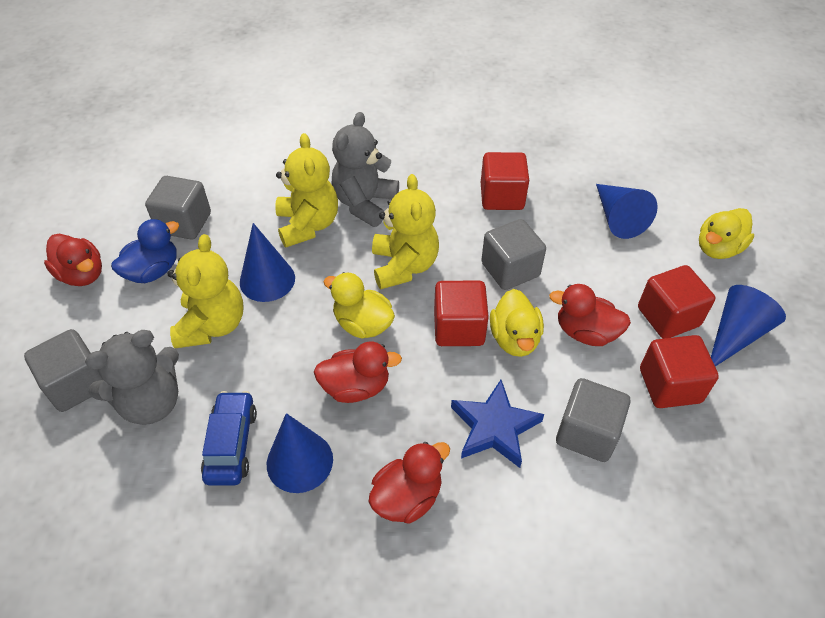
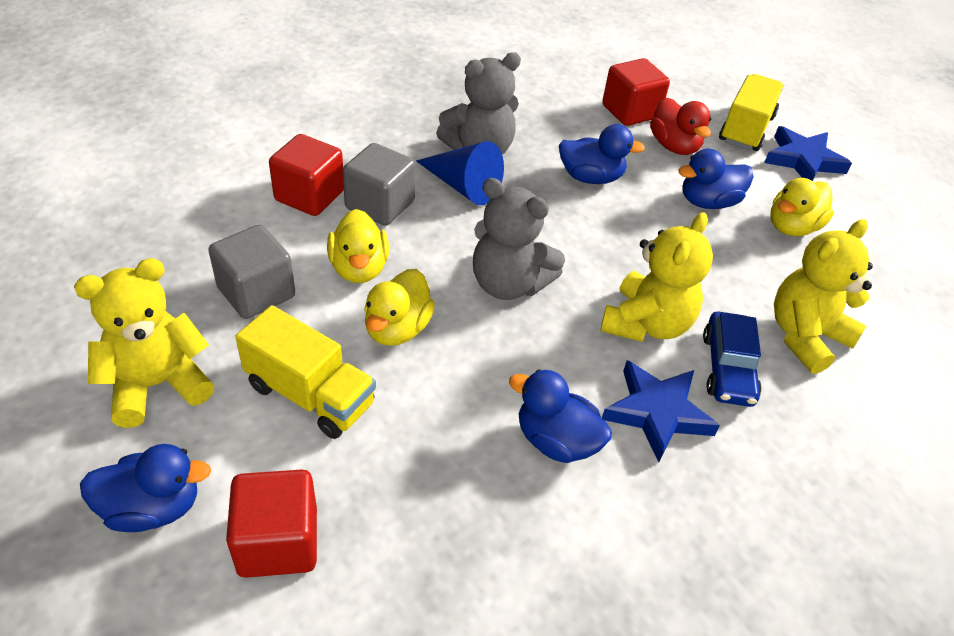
blue cone: [240,223,295,302] [267,413,333,493] [596,184,658,239] [711,285,786,367] = 4 -> [416,141,504,205] = 1
blue duck: [111,219,179,283] = 1 -> [80,444,211,532] [509,369,612,463] [559,124,645,184] [678,149,754,209] = 4
blue star: [451,380,544,468] = 1 -> [602,360,720,462] [764,126,852,181] = 2
grey cube: [24,329,103,412] [145,176,211,240] [482,219,546,290] [556,378,630,462] = 4 -> [208,225,295,319] [343,143,416,226] = 2
red cube: [434,280,489,346] [481,152,529,210] [638,265,715,339] [640,335,719,408] = 4 -> [226,470,317,578] [269,134,344,216] [602,58,670,126] = 3
red duck: [44,234,102,286] [314,341,402,403] [369,442,450,524] [549,284,631,346] = 4 -> [650,98,712,155] = 1
yellow truck: none = 0 -> [235,305,376,439] [719,74,784,151] = 2

